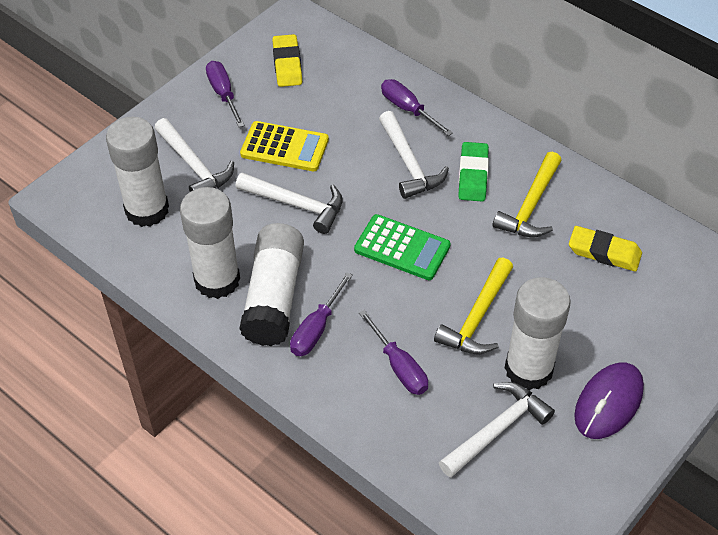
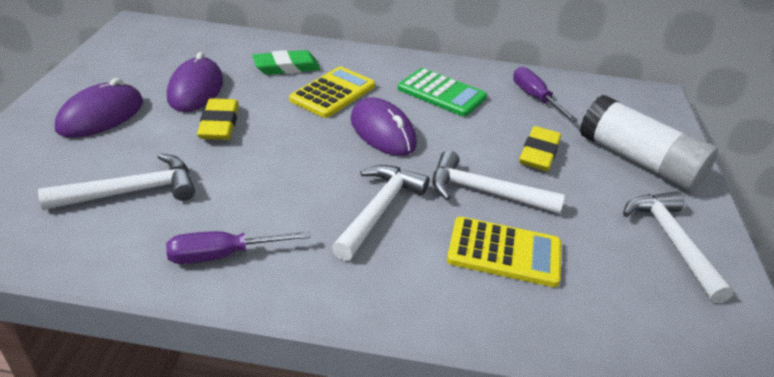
purple mouse: [574,362,644,439] = 1 -> [55,78,143,138] [167,52,223,112] [350,97,417,156] = 3
purple screwdriver: [206,61,244,127] [290,272,353,356] [359,310,428,395] [381,79,453,136] = 4 -> [166,231,311,264] [513,67,578,122] = 2
white glue stick: [106,117,169,227] [180,187,240,299] [239,223,304,346] [505,277,571,390] = 4 -> [580,95,718,191] = 1
yellow calculator: [240,121,329,171] = 1 -> [289,67,375,118] [447,217,561,287] = 2
yellow hammer: [434,258,513,354] [493,152,562,237] = 2 -> none = 0

